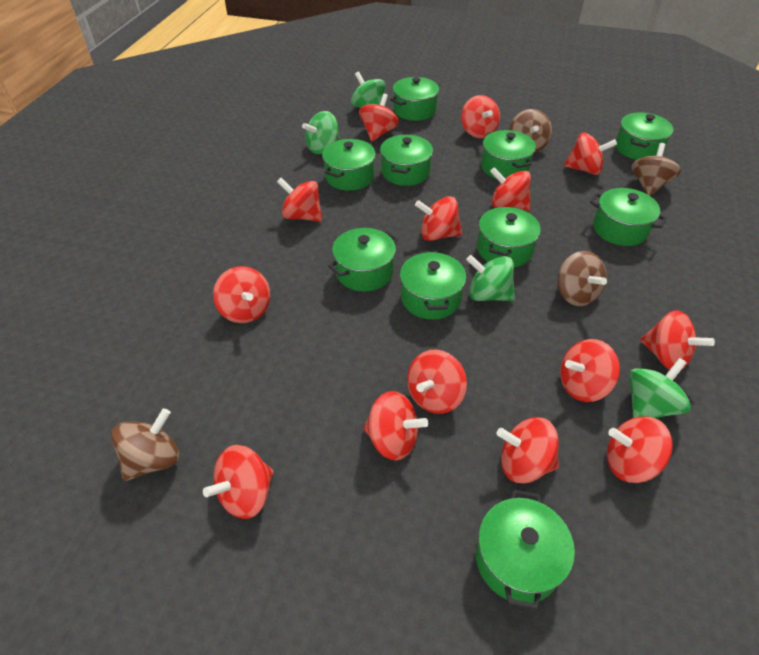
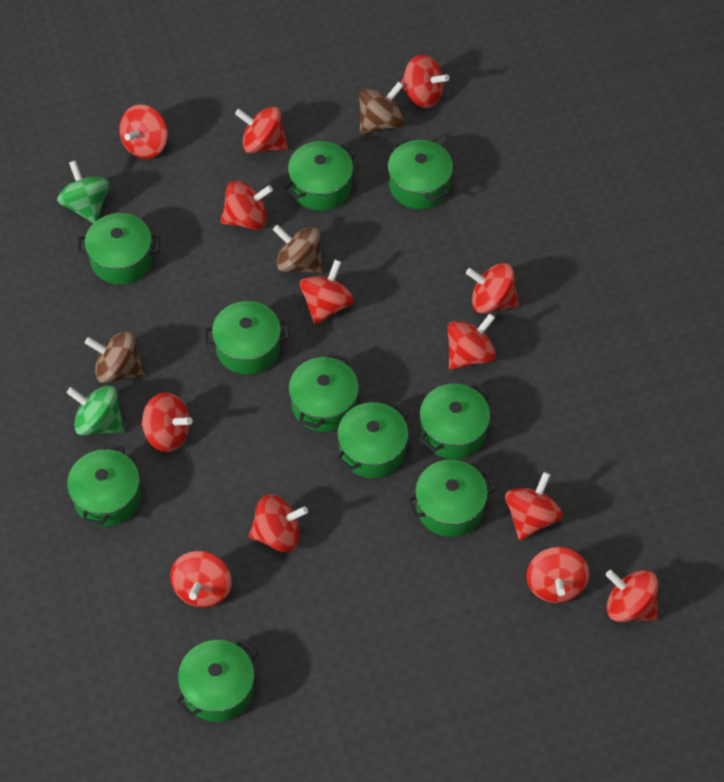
brown spinning top: [111,408,179,481] [509,109,552,153] [558,251,607,306] [631,143,681,196] = 4 -> [85,331,145,383] [273,225,323,274] [359,81,404,134] = 3
green spinning top: [302,111,340,154] [351,71,385,108] [466,255,515,301] [629,358,691,418] = 4 -> [57,160,110,223] [66,385,125,436] = 2
red spinning top: [203,445,274,519] [213,266,270,323] [277,178,322,222] [359,94,399,142] [363,391,428,460] [407,350,467,414] [415,196,462,241] [461,95,500,138] [490,167,531,211] [496,417,559,483] [560,339,620,402] [564,133,617,175] [607,416,673,483] [640,310,715,370] = 14 -> [119,104,168,159] [141,392,193,452] [170,551,232,607] [221,181,273,230] [235,106,288,153] [249,494,308,552] [300,260,354,325] [400,54,449,108] [447,313,496,370] [466,263,519,313] [505,472,563,540] [526,547,589,603] [606,570,658,622] = 13

